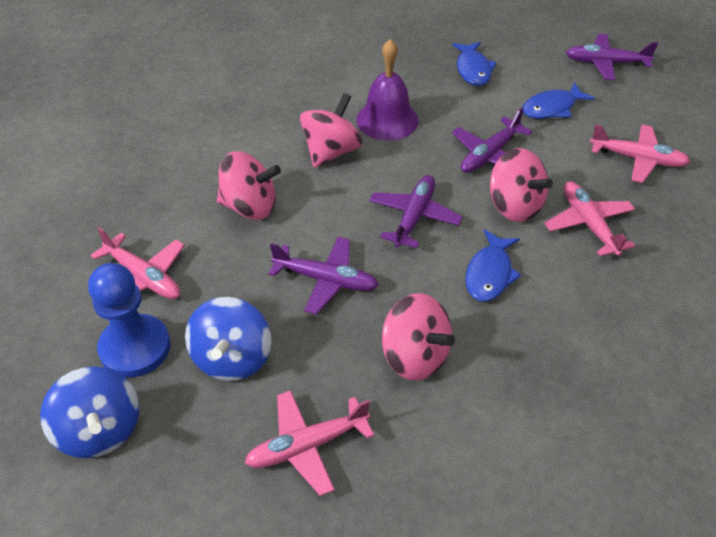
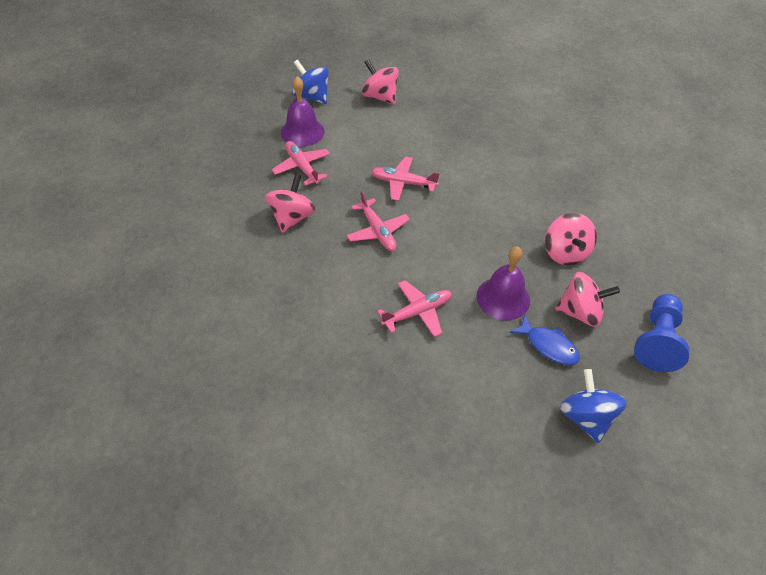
blue fish: [452,42,497,86] [465,229,521,302] [522,82,595,119] = 3 -> [509,315,580,365] = 1
purple bell: [356,39,419,140] = 1 -> [281,76,325,147] [476,246,530,320] = 2
purple plane: [268,237,378,314] [369,175,463,248] [452,108,532,173] [566,34,658,80] = 4 -> none = 0

